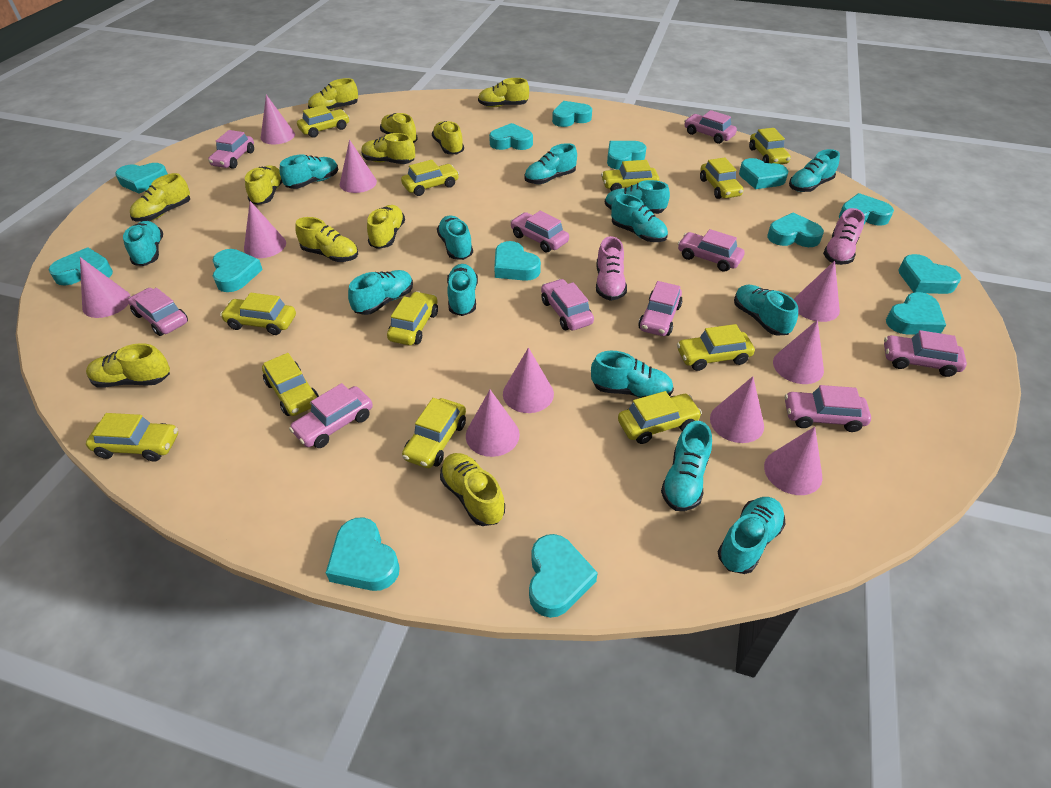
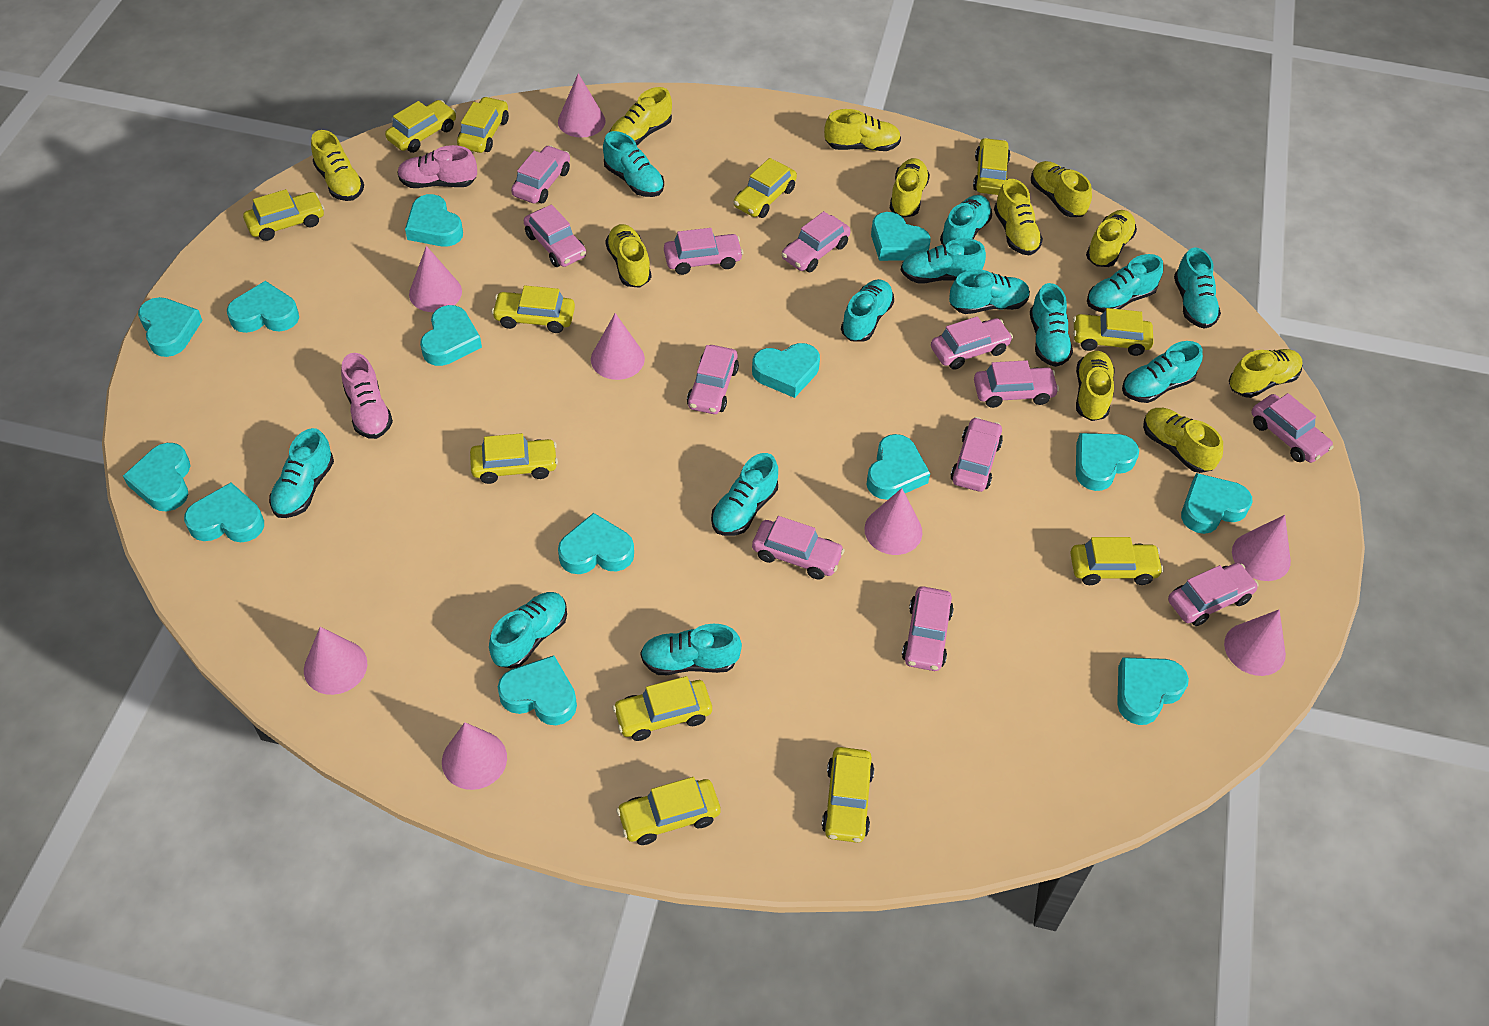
pink car: [128,288,188,336] [208,130,254,169] [289,383,373,448] [510,211,569,253] [541,279,594,330] [638,281,682,336] [678,229,745,272] [684,110,737,144] [785,385,871,432] [884,330,967,377] = 10 -> [511,145,570,204] [524,204,586,267] [664,228,743,275] [687,345,739,414] [752,516,845,579] [782,211,851,272] [902,586,954,671] [931,316,1013,370] [950,417,1003,492] [974,360,1059,408] [1168,563,1259,626] [1251,393,1334,463] = 12
pink cone: [80,257,130,318] [244,201,286,258] [261,95,295,144] [340,140,377,193] [466,390,520,457] [503,348,554,413] [710,376,764,443] [764,427,822,495] [773,320,824,384] [794,261,840,322] = 10 -> [304,627,367,695] [409,246,462,312] [442,722,507,790] [558,73,606,138] [591,313,645,380] [864,488,923,555] [1224,609,1286,676] [1232,515,1291,581] = 8

